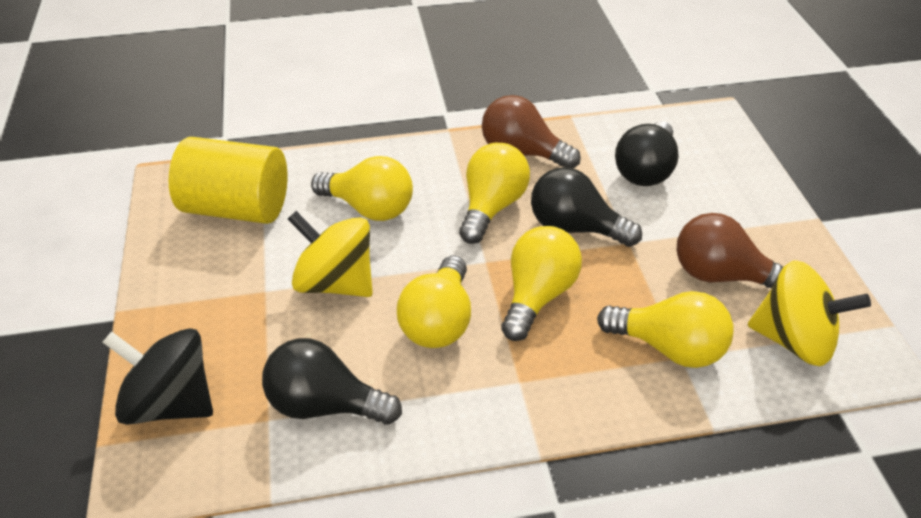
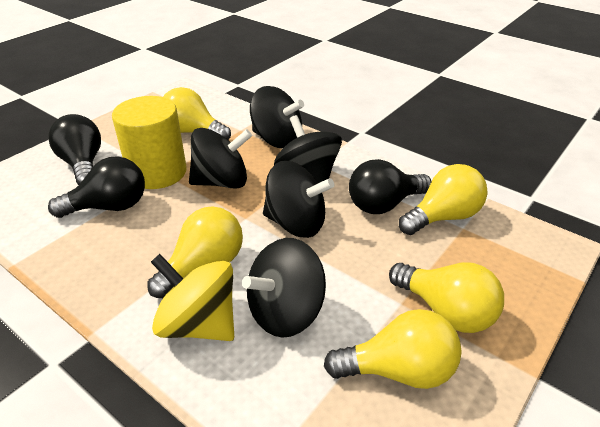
black spinning top: [102,328,213,425] = 1 -> [189,128,252,189] [242,238,326,338] [250,86,304,148] [263,161,334,238] [274,115,342,183] = 5
brown light bulb: [482,95,581,168] [676,213,784,288] = 2 -> none = 0
yellow spinning top: [288,211,373,297] [748,260,871,366] = 2 -> [151,254,234,341] = 1

